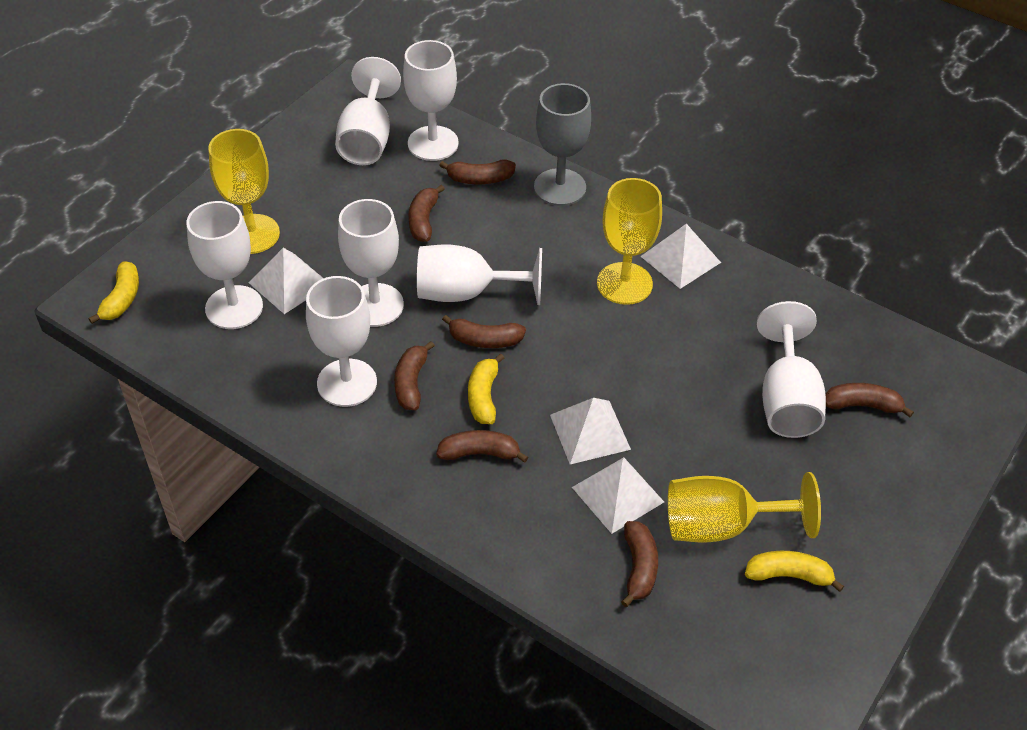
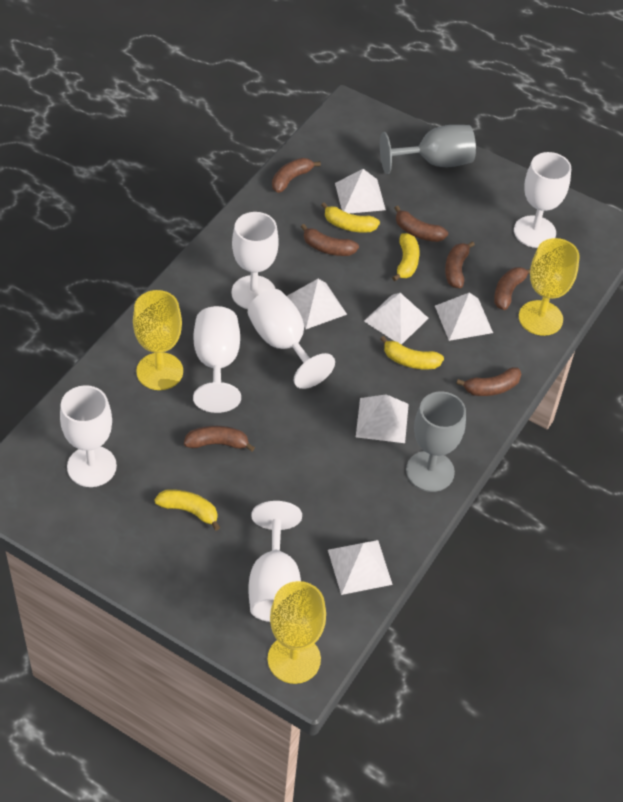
grey goblet: [534,83,591,206] = 1 -> [380,125,476,174] [406,391,466,492] = 2
white goblet: [186,201,263,329] [306,276,377,407] [335,57,401,165] [338,199,404,327] [403,40,459,161] [417,244,542,305] [757,301,826,438] = 7 -> [60,385,117,487] [193,306,241,413] [231,212,279,309] [248,289,335,389] [248,501,302,622] [514,152,571,248] = 6
white pyramid: [248,248,324,314] [550,398,631,464] [572,457,664,534] [640,224,721,289] = 4 -> [287,279,347,329] [328,540,393,595] [335,169,386,213] [356,394,409,443] [364,293,429,345] [435,292,493,341] = 6
yellow banana: [89,261,139,324] [468,353,504,424] [745,551,844,592] = 3 -> [154,489,220,531] [321,202,380,232] [380,336,444,369] [392,233,420,281] = 4

